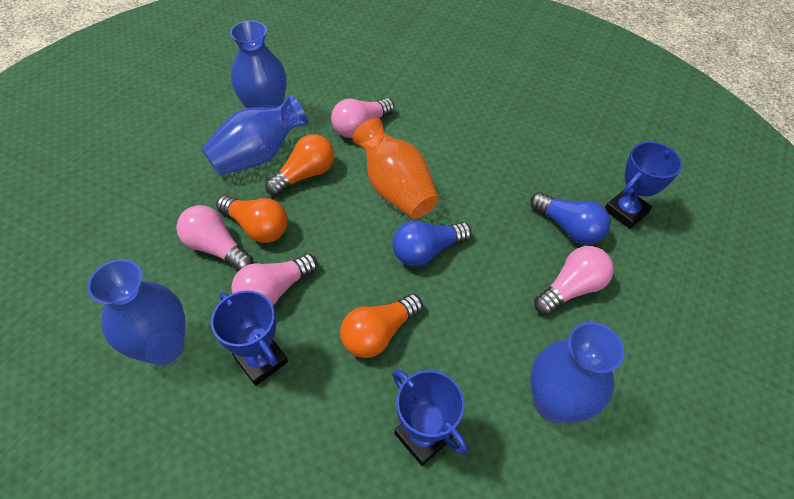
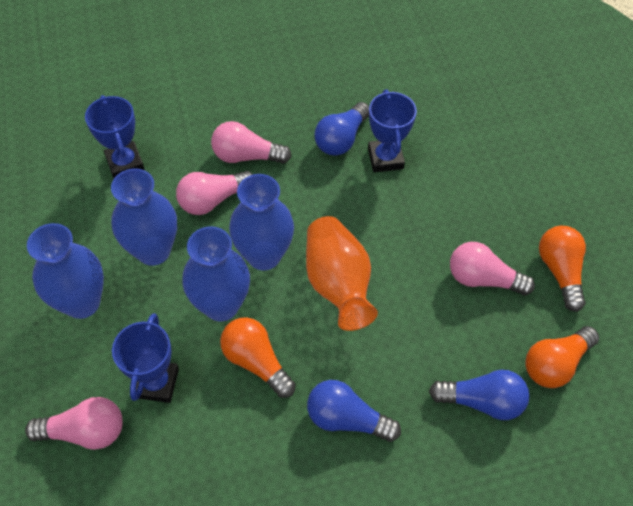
blue light bulb: [392,221,472,266] [530,192,611,245] = 2 -> [307,380,401,442] [315,102,369,155] [429,370,529,420] = 3

